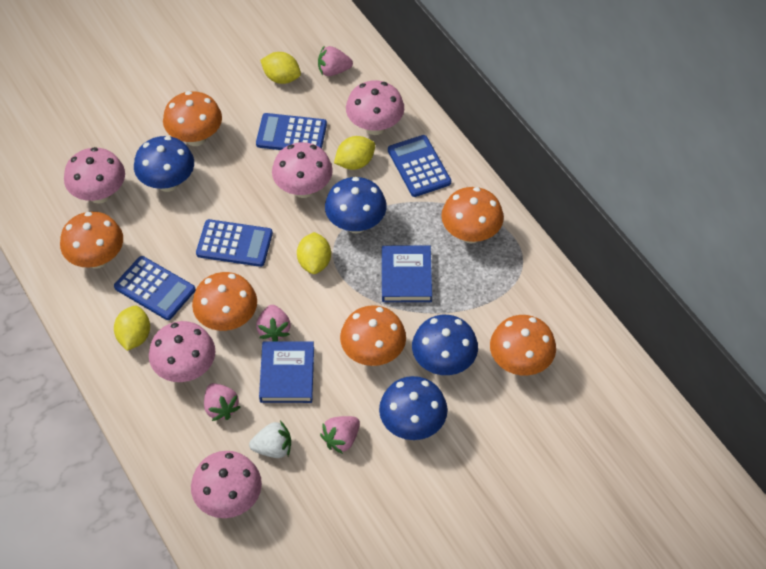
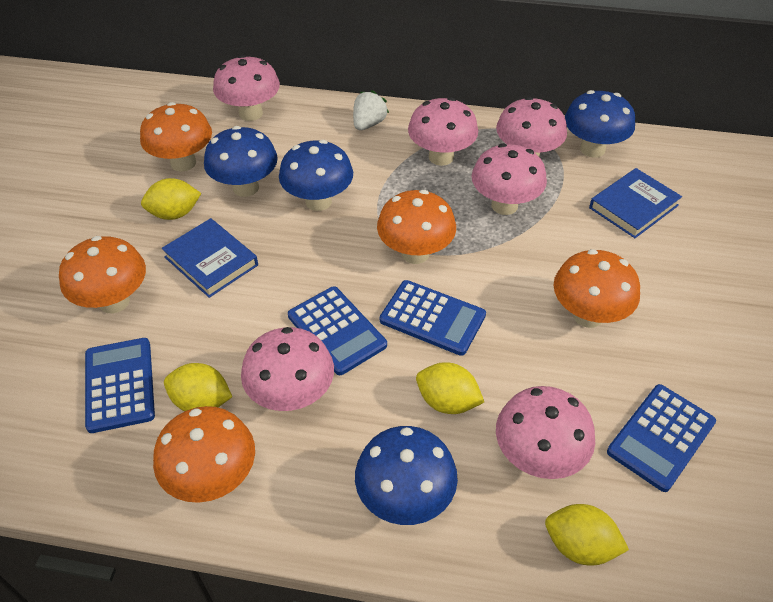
orange mushroom: [60,212,123,268] [163,91,222,146] [192,272,257,331] [340,305,406,366] [441,187,504,244] [490,315,556,376] = 6 -> [59,236,146,313] [140,102,212,172] [153,406,255,503] [377,190,456,264] [554,249,640,328] = 5
pink mushroom: [64,147,125,204] [149,321,215,382] [191,451,262,518] [272,142,333,198] [346,80,404,135] = 5 -> [213,55,280,121] [241,327,334,411] [408,97,478,166] [472,143,547,215] [496,97,567,157] [496,386,595,479] = 6
pink strawberry: [204,383,240,421] [256,305,291,341] [318,46,353,76] [320,416,360,454] = 4 -> none = 0

